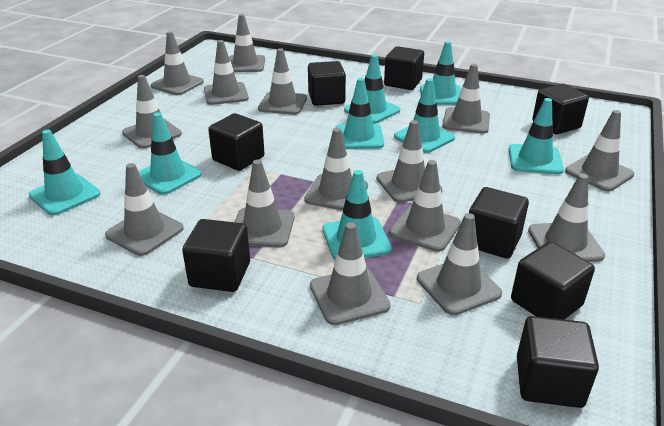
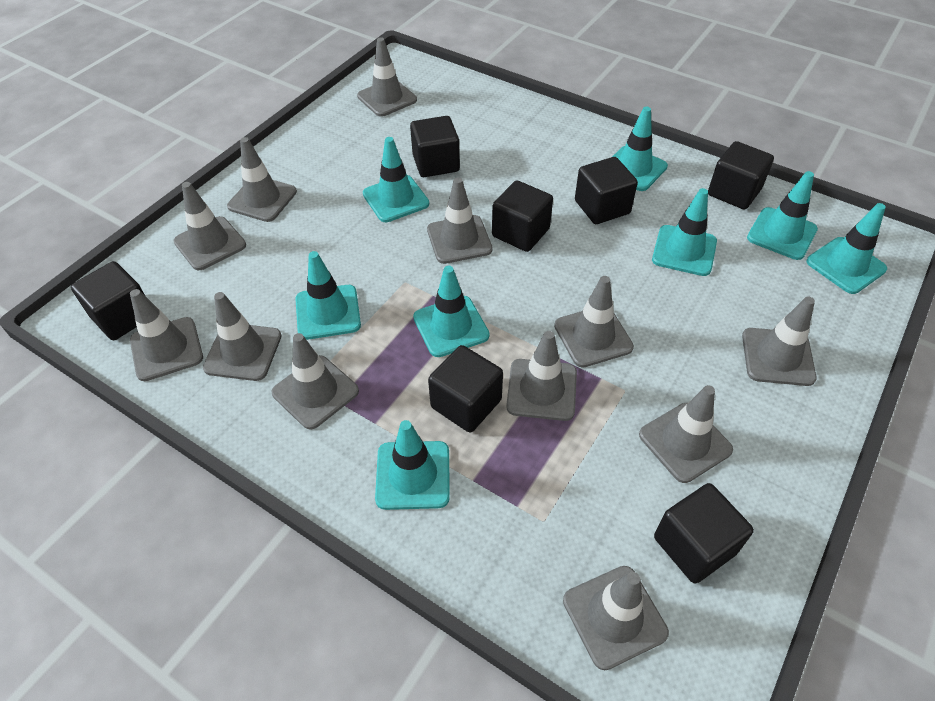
black cube: [182,219,250,292] [208,113,265,171] [308,61,346,106] [384,46,424,90] [469,187,529,259] [511,241,595,320] [517,316,599,408] [532,84,589,134] = 8 -> [71,261,145,340] [410,116,460,177] [428,345,503,432] [492,180,553,252] [575,157,638,224] [654,483,754,584] [708,141,774,210] = 7
grey traffic cone: [105,163,184,256] [122,75,182,149] [151,31,204,95] [204,40,249,105] [229,14,265,72] [235,160,294,248] [258,48,307,115] [304,128,368,211] [310,222,391,325] [377,120,443,203] [389,160,461,252] [417,213,502,315] [442,64,490,134] [528,174,605,262] [565,110,634,191] = 15 -> [130,289,203,381] [174,182,246,270] [203,292,282,381] [227,137,297,222] [272,333,359,430] [357,37,417,117] [427,177,493,264] [506,331,577,421] [554,276,634,368] [563,566,669,670] [639,385,733,483] [742,296,817,386] = 12

